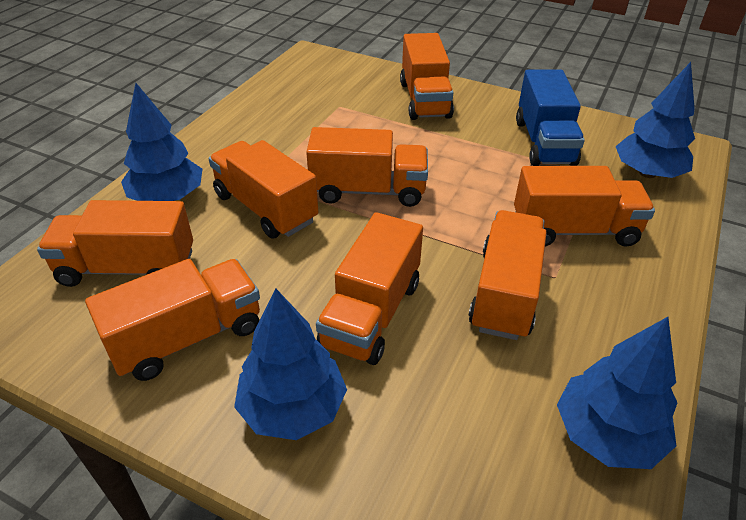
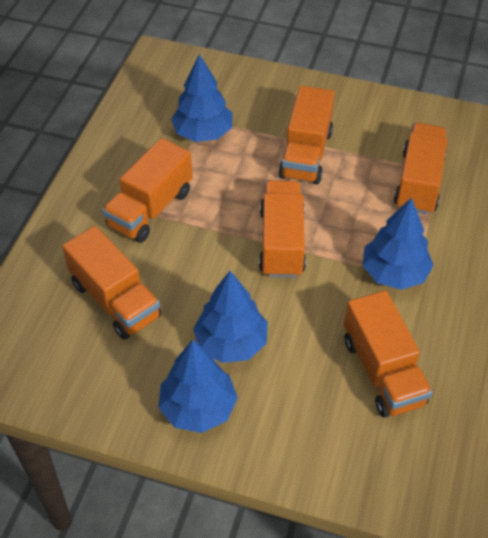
blue truck: [516,70,585,166] = 1 -> none = 0
orange truck: [37,200,193,287] [85,259,260,381] [209,140,318,239] [306,127,428,207] [316,212,423,365] [400,33,454,120] [468,210,546,340] [514,166,655,247] = 8 -> [62,226,161,339] [102,138,192,243] [259,180,306,278] [279,86,334,184] [344,290,433,418] [394,123,448,214] = 6

